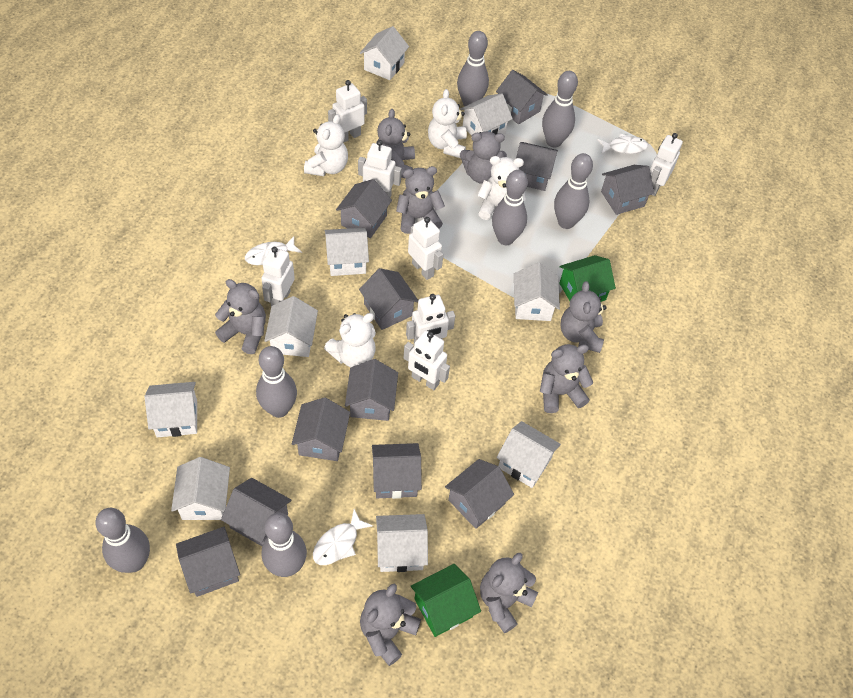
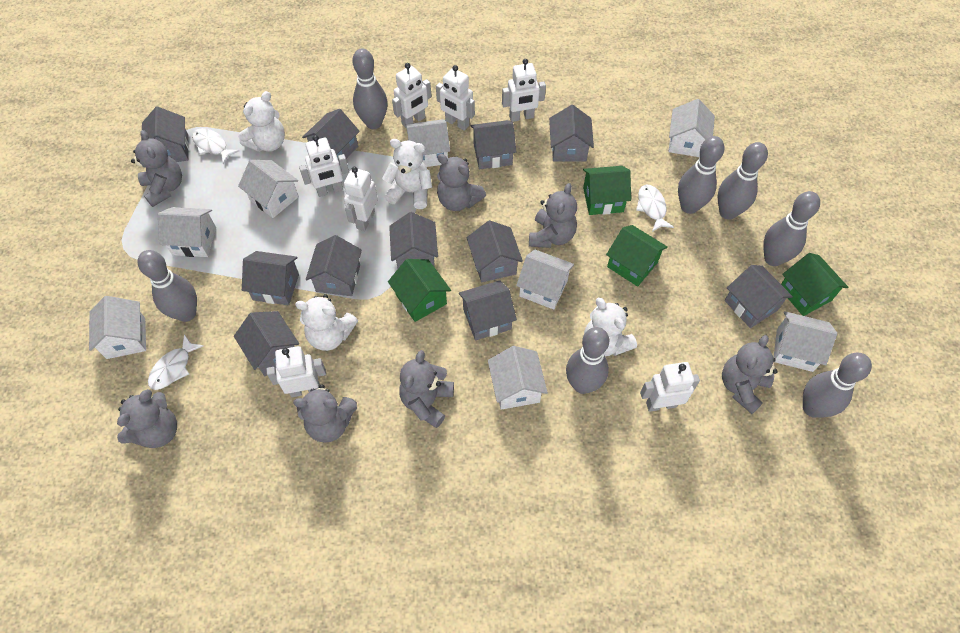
green house: [411,564,481,637] [559,255,616,302] = 2 -> [388,259,451,322] [583,166,631,215] [606,225,668,287] [781,253,848,316] = 4
grey teddy bear: [215,279,266,354] [360,583,421,666] [376,109,415,179] [396,166,445,234] [460,131,507,184] [480,553,538,633] [540,344,593,413] [560,281,607,353] = 8 -> [117,389,177,448] [131,130,182,207] [293,385,357,443] [399,350,454,428] [437,154,486,211] [529,183,577,248] [722,335,778,414] = 7
white house: [145,382,197,438] [171,457,230,520] [264,296,318,357] [325,227,369,276] [360,26,409,80] [376,514,428,572] [460,94,513,136] [496,421,561,488] [514,263,560,321] = 9 -> [89,296,146,359] [158,207,216,257] [238,160,299,218] [406,119,450,167] [488,346,548,410] [516,249,574,310] [668,99,715,157] [773,311,837,372] = 8

